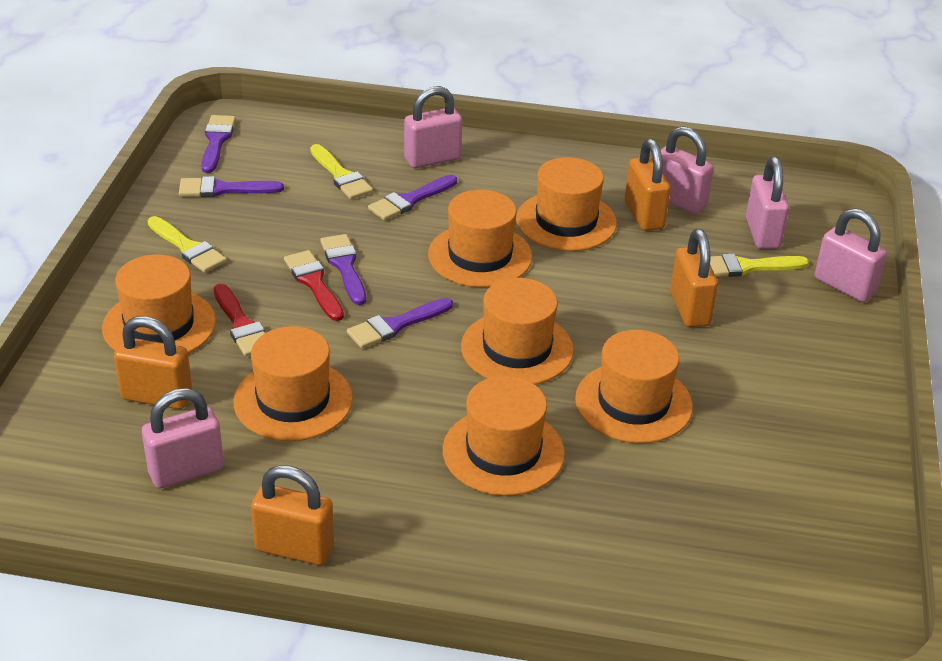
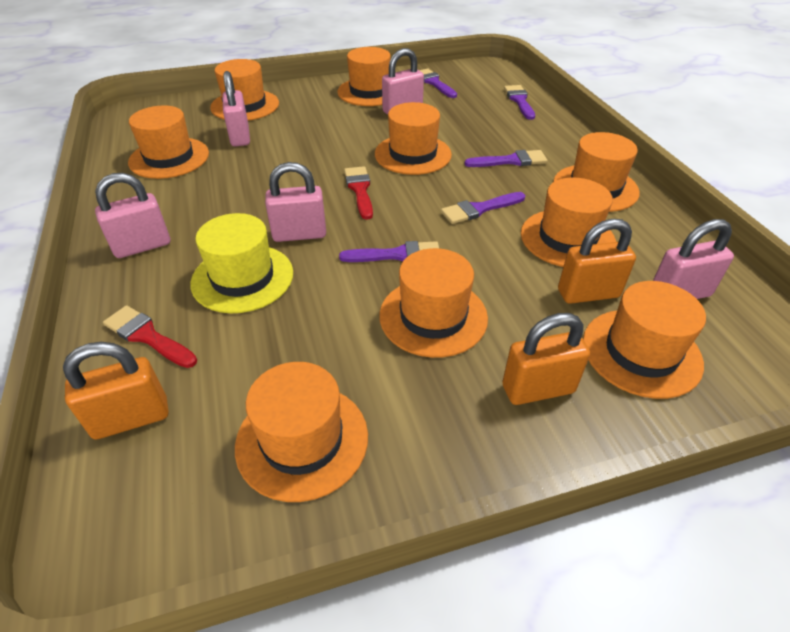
orange hat: [102,254,216,354] [234,326,353,441] [428,190,532,287] [443,376,565,496] [461,278,574,385] [516,157,617,251] [575,330,693,443] = 7 -> [128,105,209,179] [210,59,279,121] [235,362,368,502] [337,47,391,106] [375,102,452,175] [379,248,488,358] [521,178,616,267] [553,132,640,212] [583,281,706,399] = 9
orange padlock: [114,316,192,409] [251,465,334,565] [625,139,671,231] [670,229,718,327] = 4 -> [63,342,168,440] [502,313,590,405] [558,219,636,304] = 3
yellow brush: [148,216,227,273] [310,144,373,199] [710,253,809,277] = 3 -> none = 0
yellow hat: none = 0 -> [190,213,293,313] = 1

